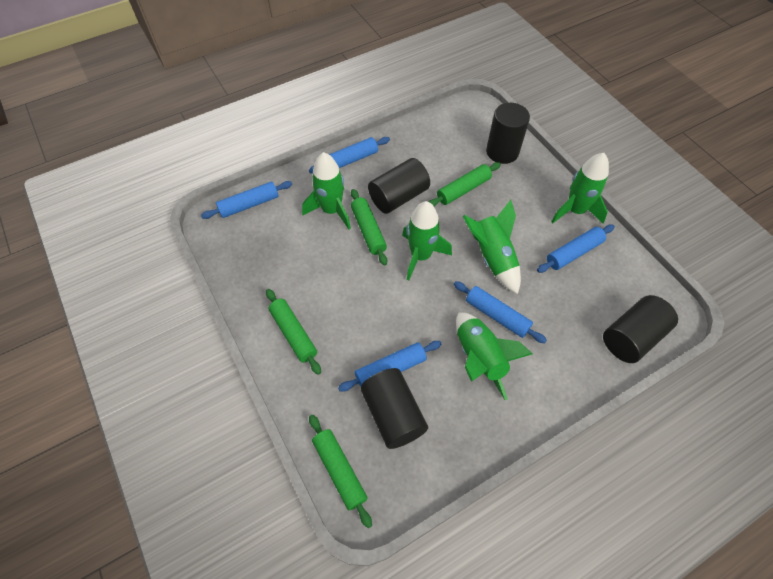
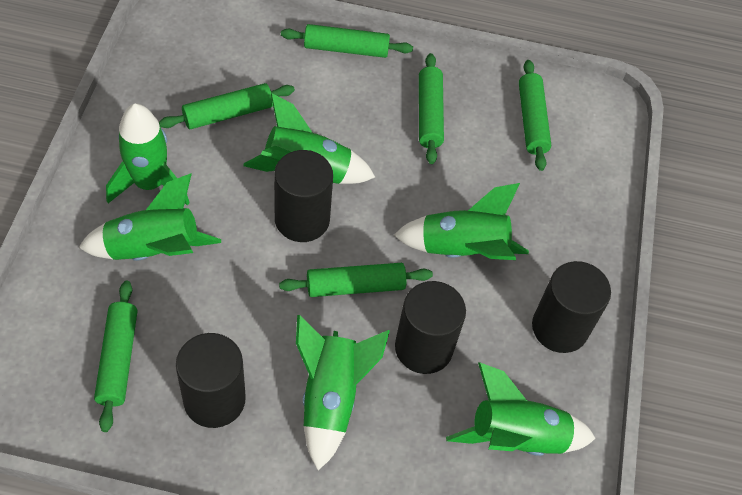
blue rolling pin: [201,181,292,219] [309,137,390,173] [338,341,441,392] [454,281,547,343] [537,225,615,273] = 5 -> none = 0
green rocket: [302,152,351,229] [402,201,452,280] [456,312,532,400] [463,200,521,294] [551,153,609,224] = 5 -> [78,173,221,261] [106,104,190,206] [243,93,375,184] [296,315,390,470] [394,183,529,260] [446,362,596,456] = 6
green rolling pin: [266,289,321,375] [309,415,372,528] [351,189,387,266] [429,162,501,206] = 4 -> [94,280,137,432] [159,83,295,129] [279,263,433,297] [281,24,413,58] [419,53,444,164] [519,60,551,171] = 6

